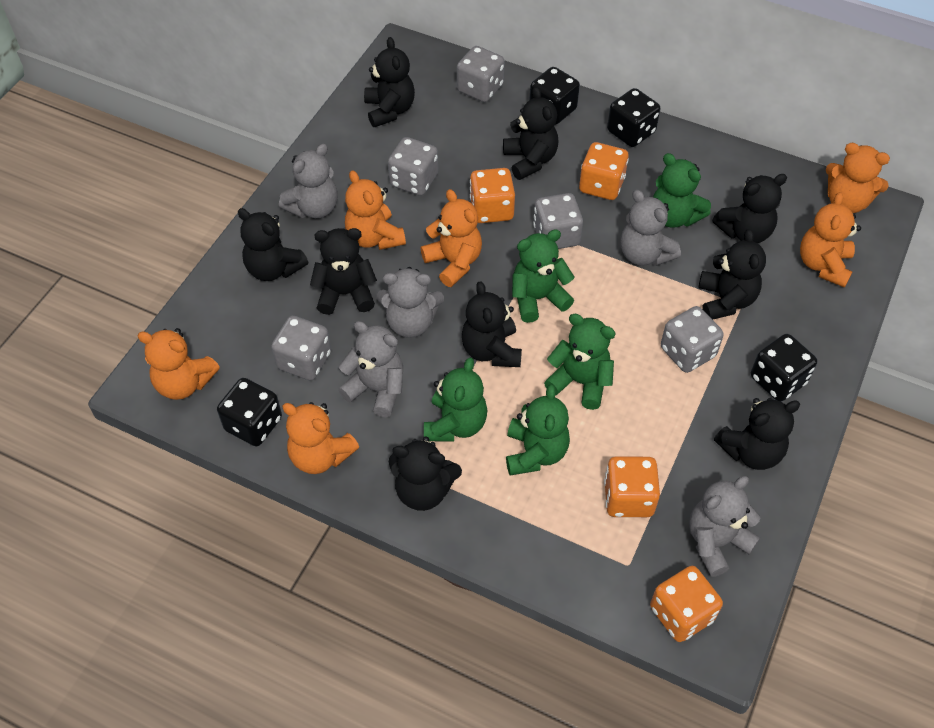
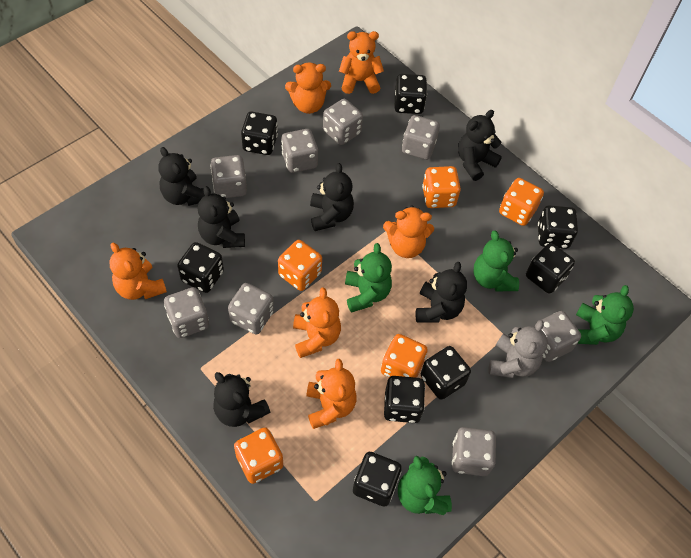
black dice: [217,378,282,446] [529,67,580,125] [607,88,660,147] [751,334,817,402] = 4 -> [177,242,224,293] [241,112,278,155] [353,452,402,507] [384,376,425,423] [395,74,427,114] [421,346,471,400] [526,243,575,294] [538,205,578,249] = 8
black teddy bear: [238,208,308,281] [310,228,377,315] [364,37,415,127] [389,436,462,511] [462,281,522,367] [503,87,558,180] [699,229,766,320] [712,174,787,243] [714,398,800,470] = 9 -> [158,147,205,206] [198,186,245,248] [213,372,271,427] [310,163,354,231] [416,262,467,323] [458,110,502,181] = 6
green teddy bear: [424,358,488,442] [506,384,570,475] [512,229,574,323] [544,314,616,410] [653,153,711,227] = 5 -> [345,243,392,313] [398,456,452,515] [473,230,519,291] [576,285,634,345] = 4
grey dice: [271,316,331,380] [388,137,438,196] [457,46,505,102] [533,193,583,249] [661,306,724,373] = 5 -> [164,287,209,338] [210,155,247,198] [228,283,274,335] [281,129,318,173] [323,99,363,145] [402,115,440,160] [452,427,496,476] [534,311,581,362] = 8
grey teddy bear: [279,144,338,218] [338,321,403,417] [377,267,444,338] [621,190,681,266] [689,476,761,577] = 5 -> [489,320,548,378] = 1
orange dice: [470,168,515,223] [579,142,629,200] [604,456,660,517] [650,566,723,642] = 4 -> [234,428,283,484] [278,240,322,291] [381,334,428,378] [422,166,461,208] [499,178,544,226] = 5

